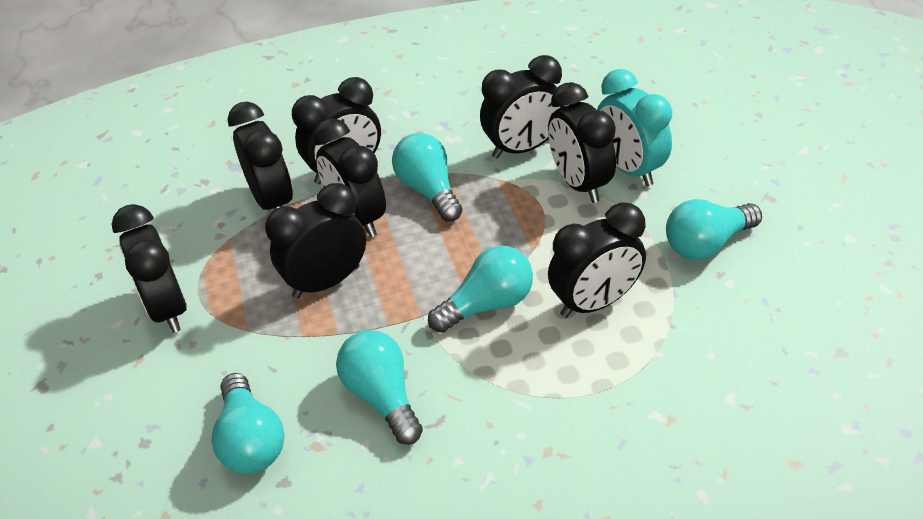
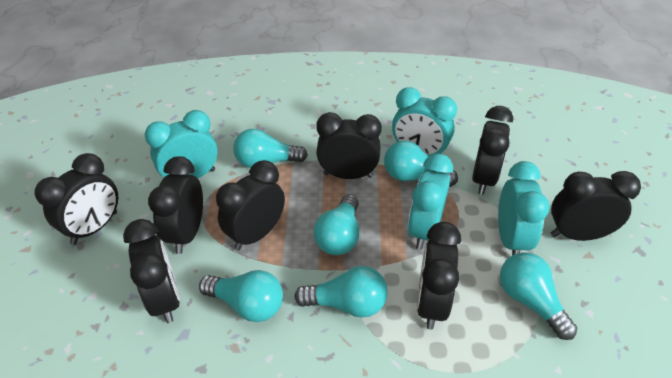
turquoise clock: [597,69,672,186] = 1 -> [144,110,218,178] [392,87,457,156] [408,153,453,249] [498,161,550,255] = 4
turquoise light bulb: [211,373,285,474] [336,330,423,445] [392,133,463,221] [428,246,533,333] [666,199,762,260] = 5 -> [199,270,283,322] [233,129,308,168] [294,266,388,318] [314,194,359,255] [384,141,458,187] [500,252,577,340] = 6

